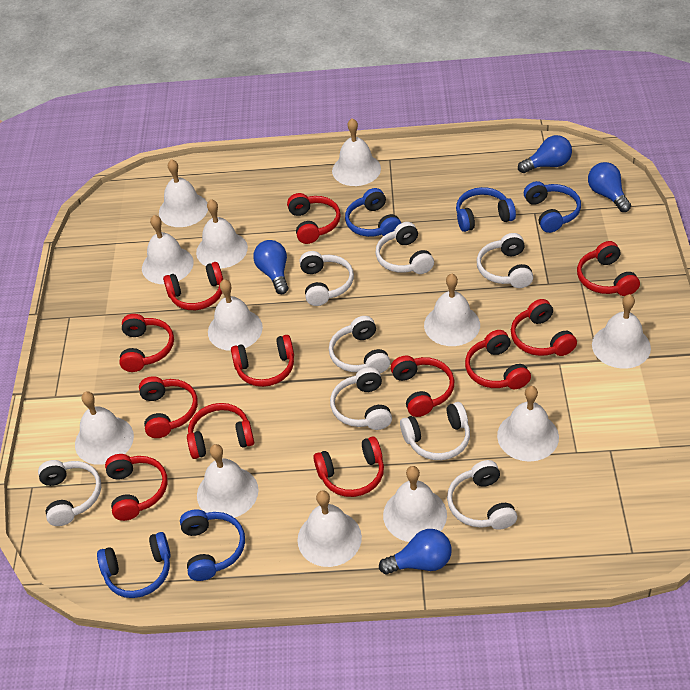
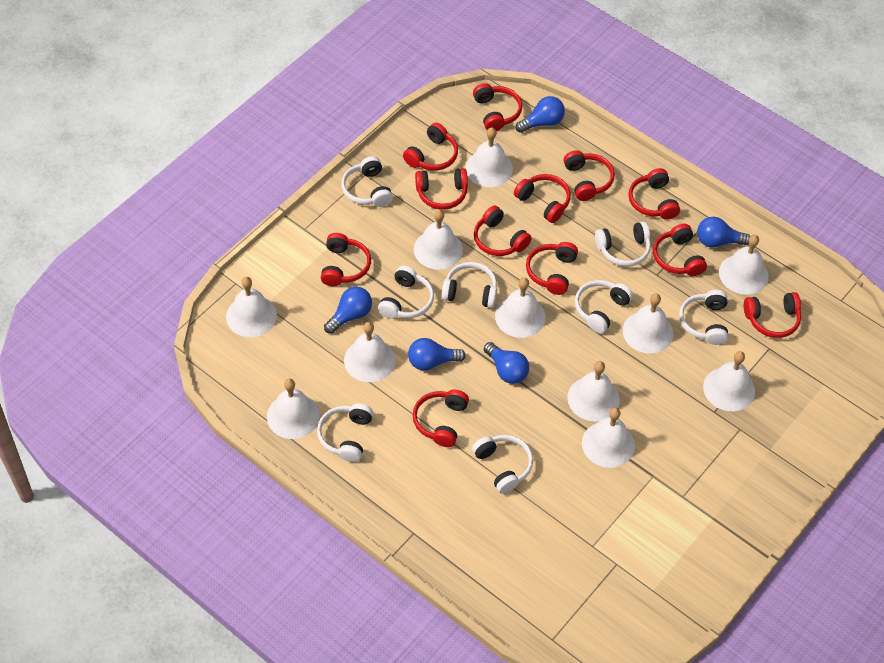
blue headphones: [97,532,171,598] [180,510,245,581] [345,188,401,237] [456,187,516,232] [524,181,581,233] = 5 -> none = 0
blue light bulb: [253,240,288,294] [379,529,452,575] [518,135,572,173] [588,162,631,212] = 4 -> [324,287,372,334] [408,338,466,371] [484,342,529,384] [516,96,565,133] [697,217,750,247] = 5
white bell: [75,391,134,465] [142,215,194,284] [159,159,208,227] [196,199,248,269] [197,444,259,518] [208,279,263,351] [297,490,362,567] [332,118,381,186] [383,466,447,542] [424,274,480,346] [497,386,559,462] [592,294,651,369] = 12 -> [226,277,277,337] [267,379,320,439] [344,322,396,382] [414,209,463,270] [465,127,513,187] [495,278,546,338] [567,361,620,422] [582,407,635,468] [623,293,673,354] [703,351,755,411] [719,235,769,295] = 11

